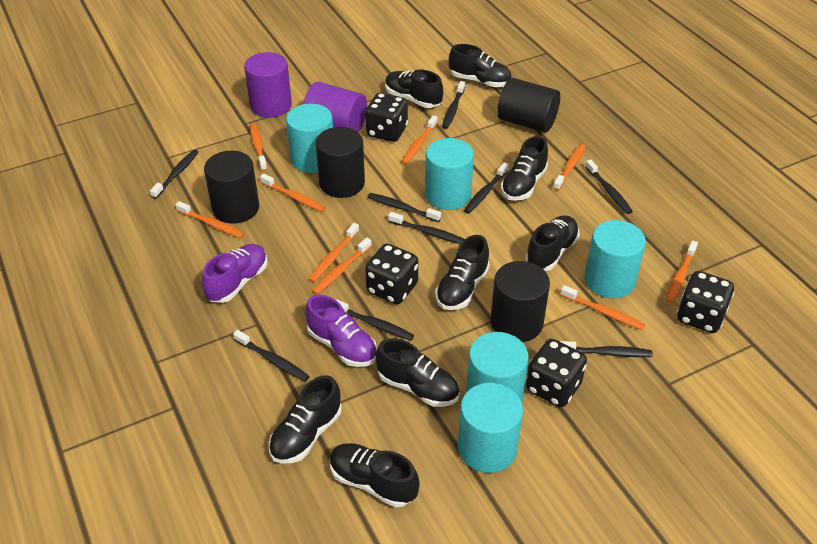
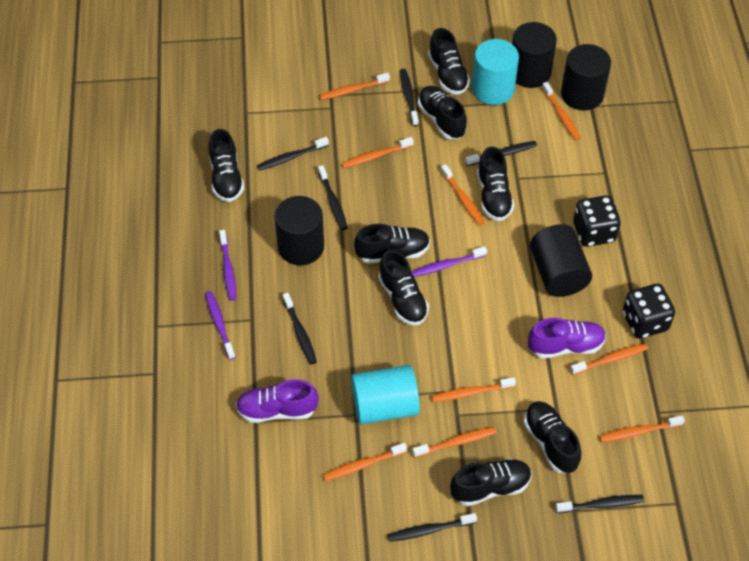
black dice: [365,93,408,142] [365,244,418,304] [526,339,587,407] [677,271,735,333] = 4 -> [573,195,621,247] [623,284,675,338] = 2
black toothbrush: [150,150,199,199] [233,330,309,381] [335,299,414,341] [367,193,441,222] [388,212,464,244] [442,81,465,129] [464,163,509,214] [560,341,653,357] [585,159,633,214] = 9 -> [257,137,329,171] [283,293,317,364] [318,165,348,230] [388,513,477,542] [400,69,419,126] [465,141,537,166] [555,495,644,513] = 7
purple cylinder: [244,52,292,118] [303,82,367,132] = 2 -> none = 0
purple toothbrush: none = 0 -> [205,291,235,360] [219,230,236,301] [411,246,487,277] = 3
turquoise cylinder: [286,104,333,173] [425,138,474,210] [458,383,523,473] [466,332,529,402] [584,220,646,298] = 5 -> [351,365,420,424] [472,39,519,105] = 2

